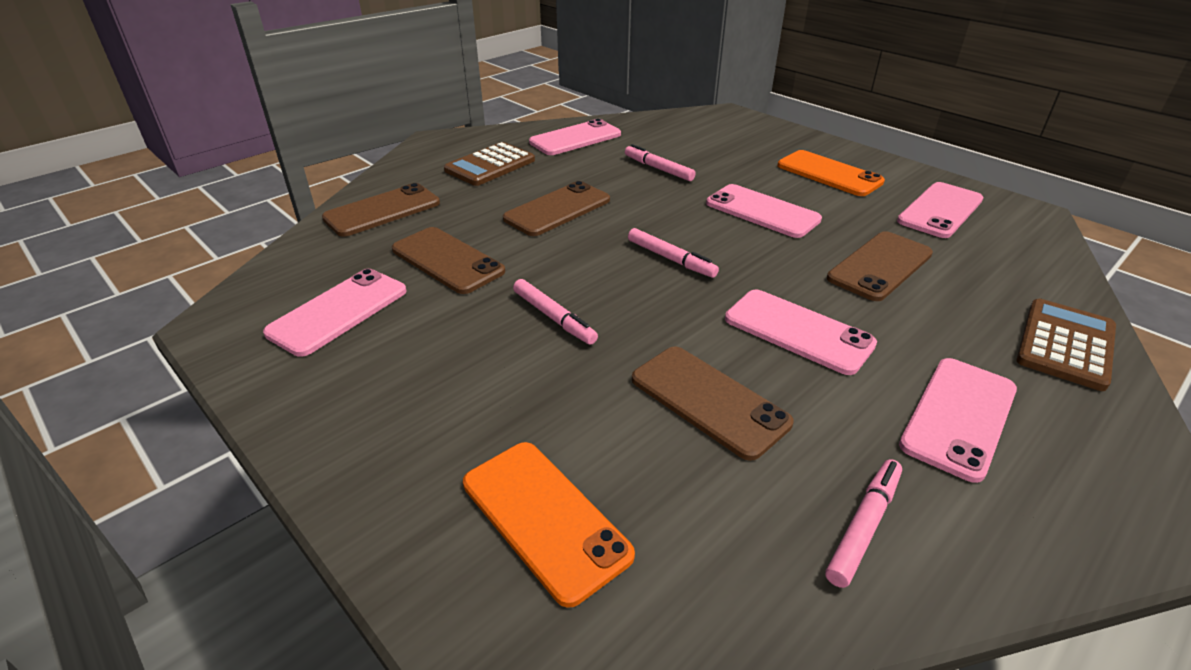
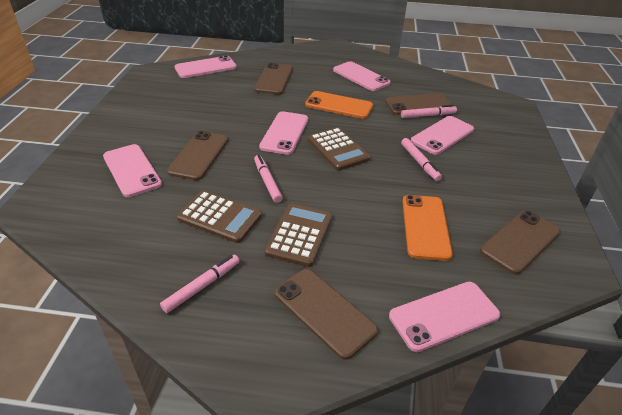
brown calculator: [444,142,535,186] [1016,299,1116,391] = 2 -> [177,191,262,243] [265,203,332,267] [308,127,370,171] = 3

